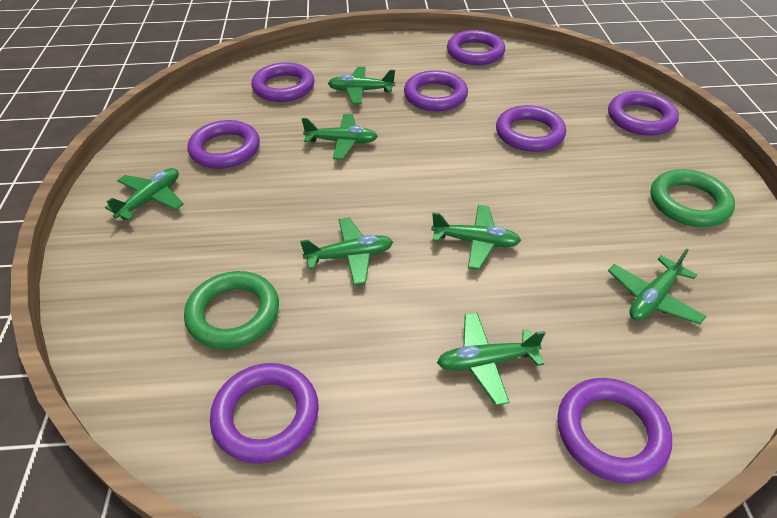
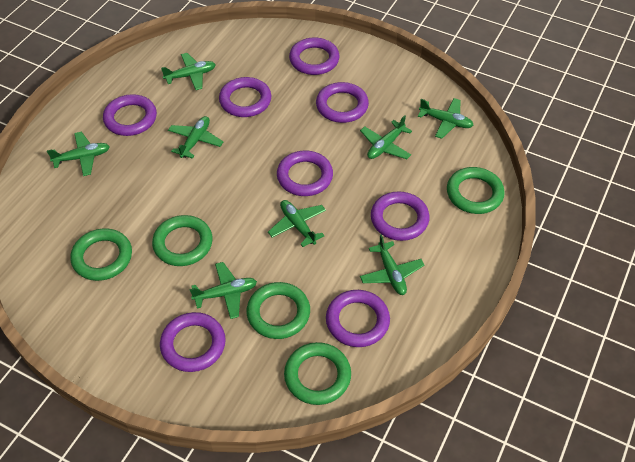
green plane: [105,168,184,221] [300,218,393,285] [302,114,378,160] [328,67,395,104] [431,205,521,270] [437,312,545,405] [608,249,706,324] = 7 -> [47,132,110,176] [161,53,216,90] [168,116,223,159] [189,262,257,319] [268,200,326,247] [360,115,412,159] [360,234,425,295] [418,98,474,139] = 8
green ring: [184,271,279,349] [650,169,735,227] = 2 -> [70,228,132,281] [152,215,213,266] [247,282,310,339] [284,342,351,405] [447,167,505,214] = 5

